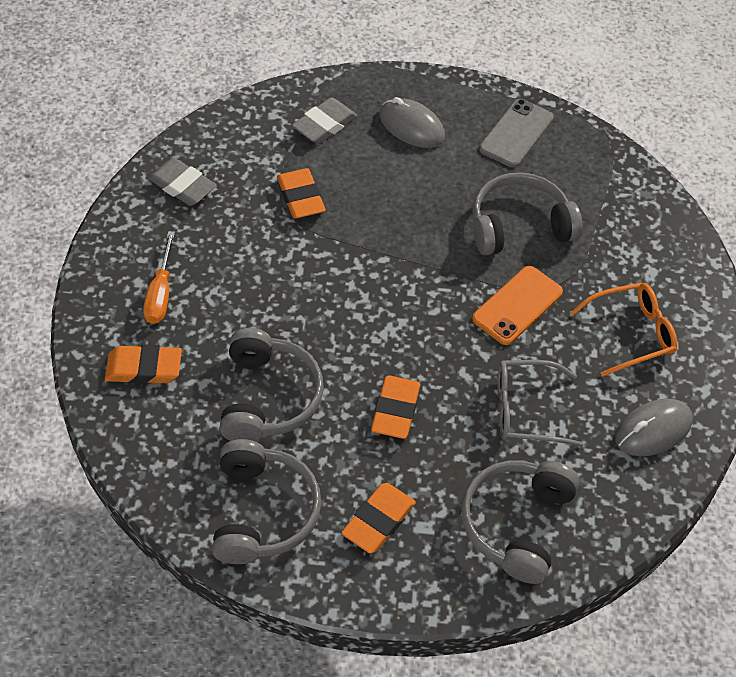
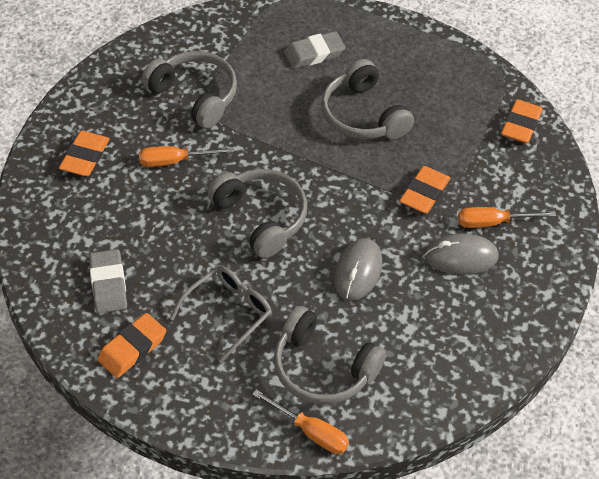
grey phone: [479,99,554,167] = 1 -> none = 0
orange glasses: [571,283,677,377] = 1 -> none = 0
orange phone: [472,266,563,345] = 1 -> none = 0
orange screwdriver: [143,231,175,324] = 1 -> [139,146,234,167] [252,390,349,454] [458,207,556,228] = 3

